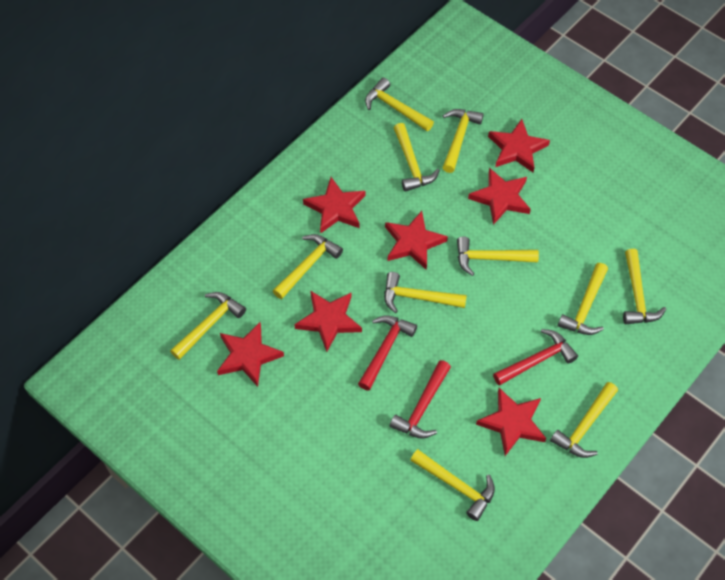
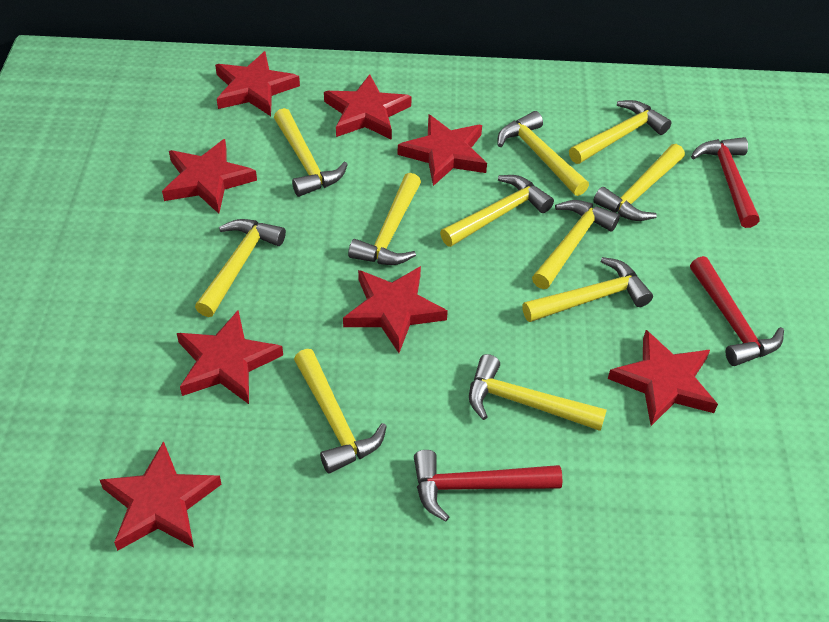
red star: [217,322,284,387] [294,290,362,352] [303,177,365,234] [385,211,448,270] [468,168,531,225] [476,388,547,456] [488,119,550,172] = 7 -> [100,441,222,551] [162,139,257,214] [177,310,283,404] [215,51,300,116] [324,74,412,140] [343,266,448,353] [398,115,487,186] [608,330,718,426] = 8

